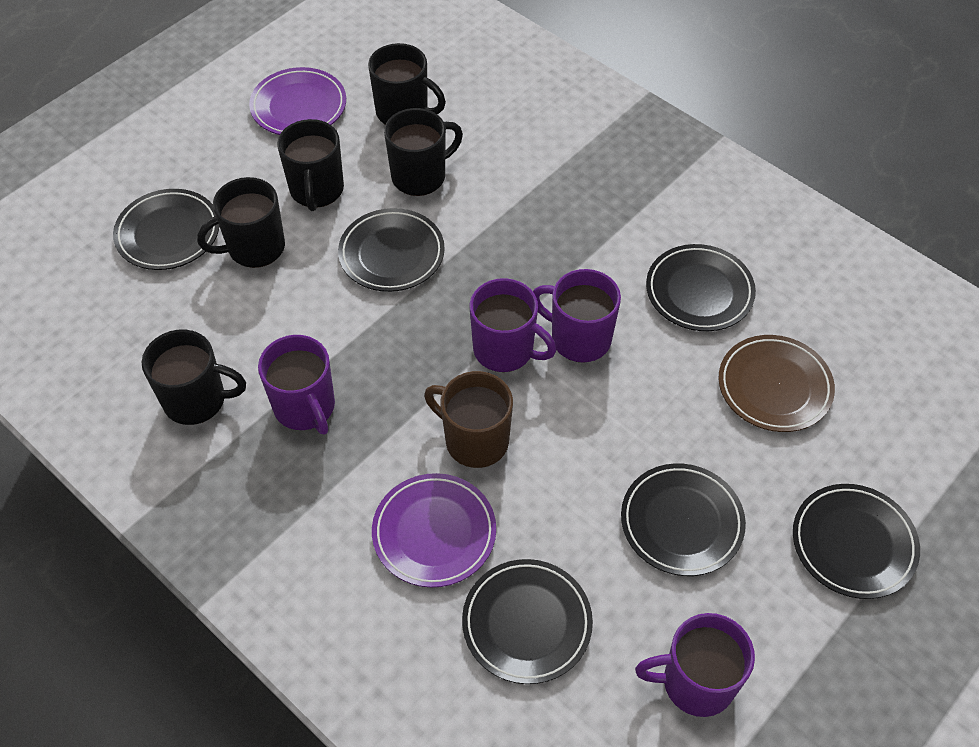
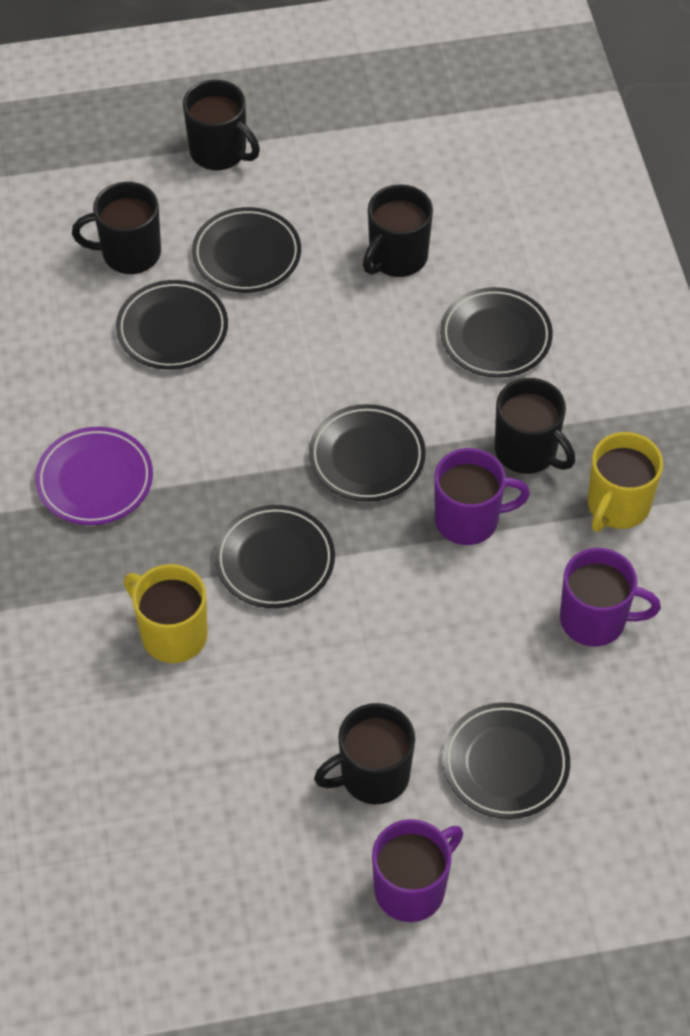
brown mug: [424,371,513,468] = 1 -> none = 0
brown plate: [718,335,835,432] = 1 -> none = 0
purple mug: [258,335,335,435] [469,278,556,372] [533,269,621,363] [635,613,755,717] = 4 -> [372,819,463,922] [435,448,530,545] [560,548,661,647] = 3
purple plate: [249,67,346,135] [372,473,496,588] = 2 -> [35,427,153,525] = 1
yellow mug: none = 0 -> [124,564,208,663] [588,432,663,532] = 2

